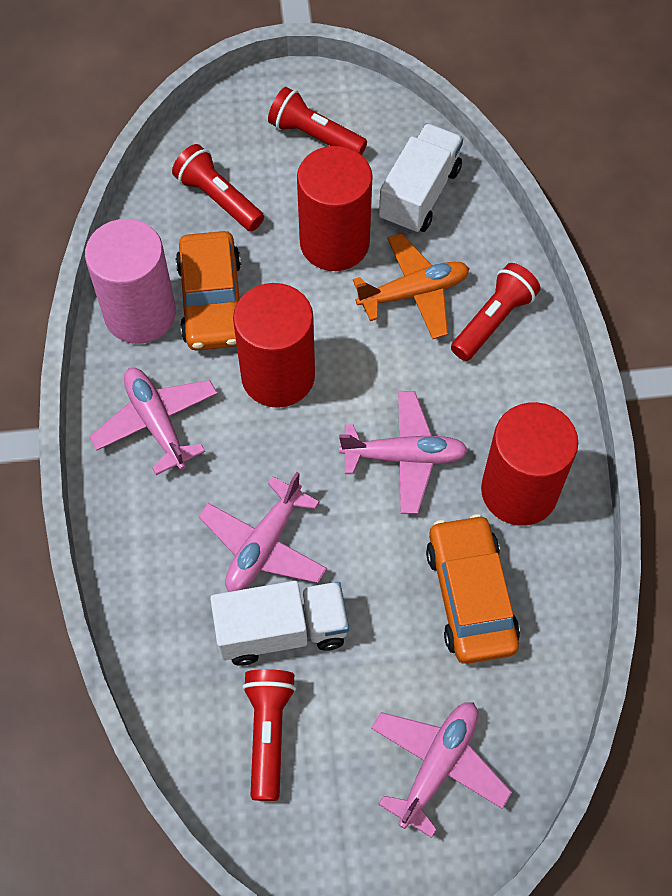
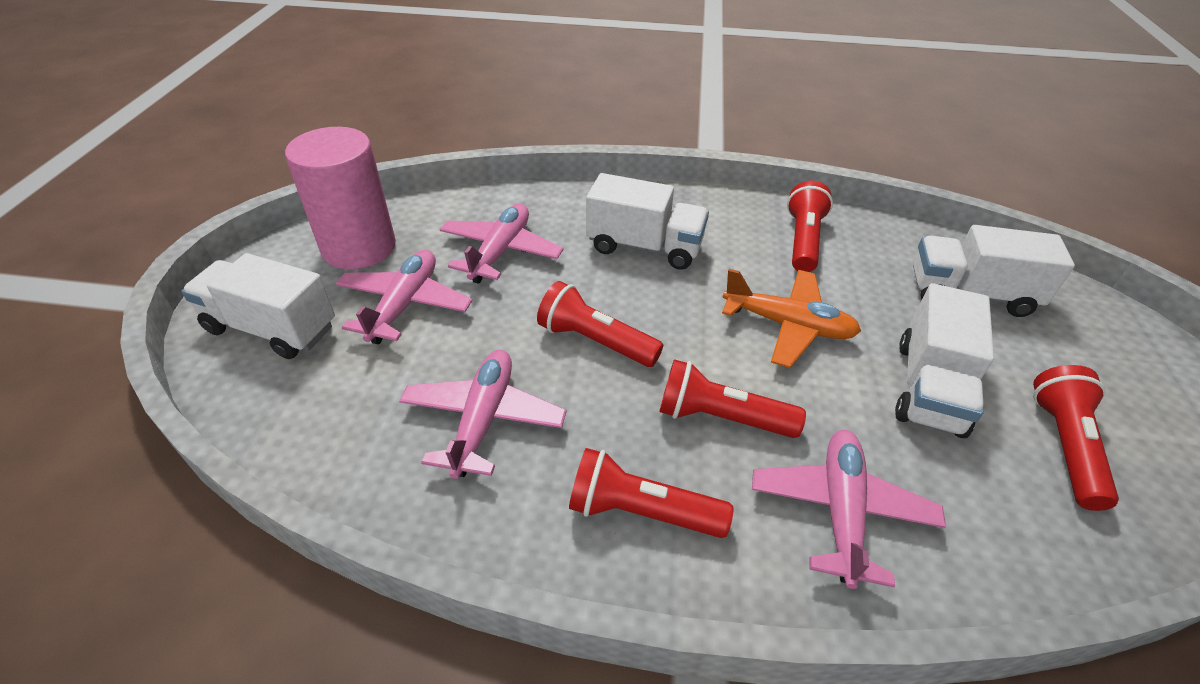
orange car: [176,231,241,351] [426,514,520,664] = 2 -> none = 0
red cylinder: [233,283,315,408] [297,146,373,271] [481,402,578,526] = 3 -> none = 0
red flashlight: [172,144,264,231] [242,669,296,801] [268,87,367,155] [451,263,540,361] = 4 -> [537,281,663,367] [569,448,733,538] [659,359,806,438] [787,181,833,272] [1033,365,1119,511] = 5
white truck: [210,581,349,666] [379,124,463,234] = 2 -> [182,253,335,359] [586,173,709,270] [895,283,994,438] [913,225,1075,317] = 4

